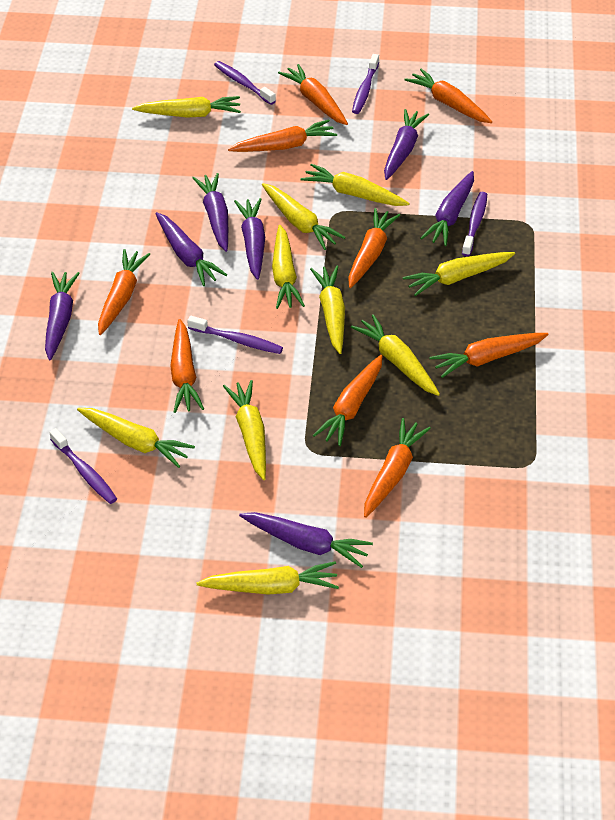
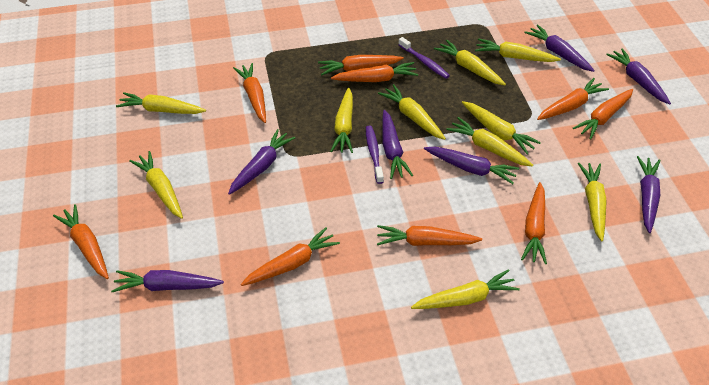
purple toothbrush: [49,428,117,504] [187,316,283,354] [214,61,276,105] [352,54,379,114] [462,192,487,257] = 5 -> [366,126,384,184] [398,37,450,79] = 2

